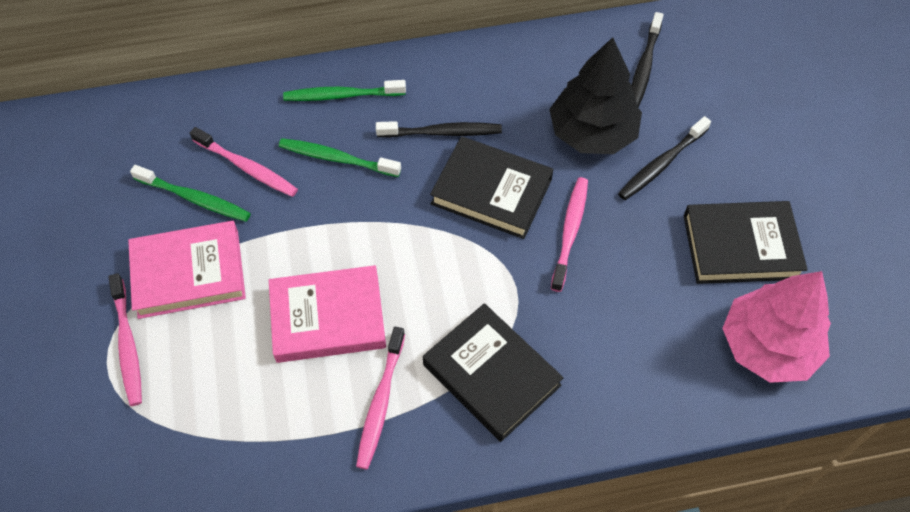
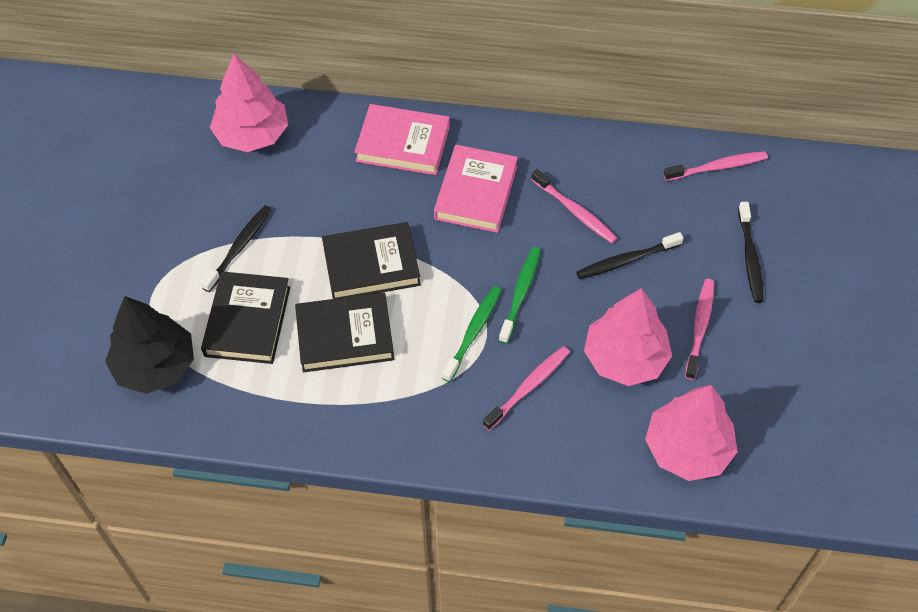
green toothbrush: [130,165,251,222] [279,138,401,177] [283,80,406,101] = 3 -> [442,286,501,382] [499,247,541,344] = 2
pink tree: [722,271,831,383] = 1 -> [210,54,288,152] [584,288,672,386] [645,385,738,481] = 3

